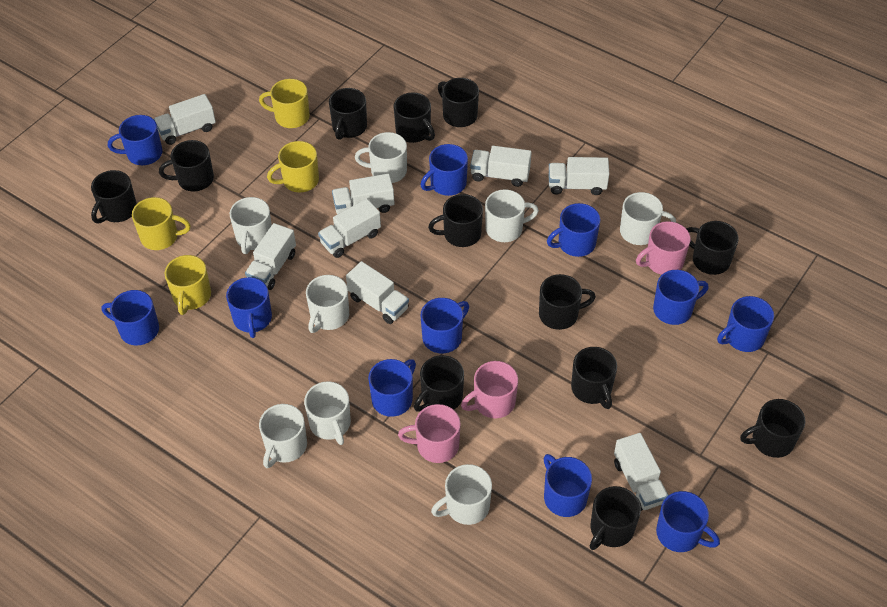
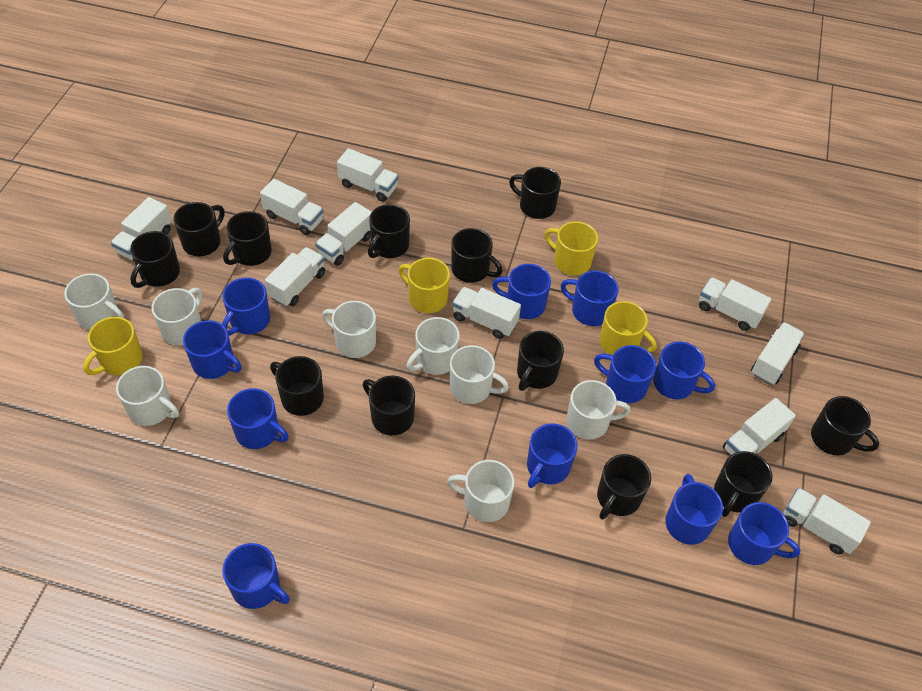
pink mug: [398,404,461,463] [461,361,518,418] [636,221,691,275] = 3 -> none = 0
white truck: [154,94,216,145] [245,223,296,290] [318,199,381,258] [332,174,395,214] [346,261,409,324] [470,146,532,187] [549,157,609,195] [614,433,669,511] = 8 -> [111,197,172,261] [260,179,324,235] [265,247,325,307] [315,202,372,266] [337,148,399,202] [452,287,521,339] [699,277,771,331] [723,398,796,455] [751,322,805,385] [784,488,871,554] = 10

